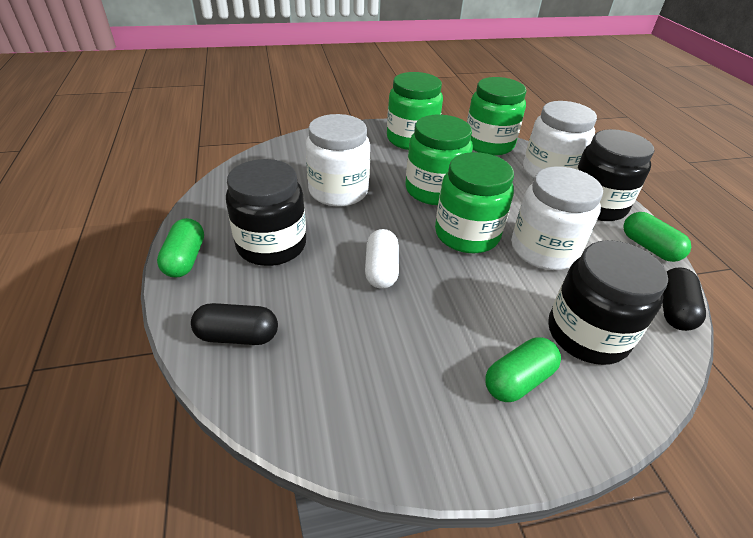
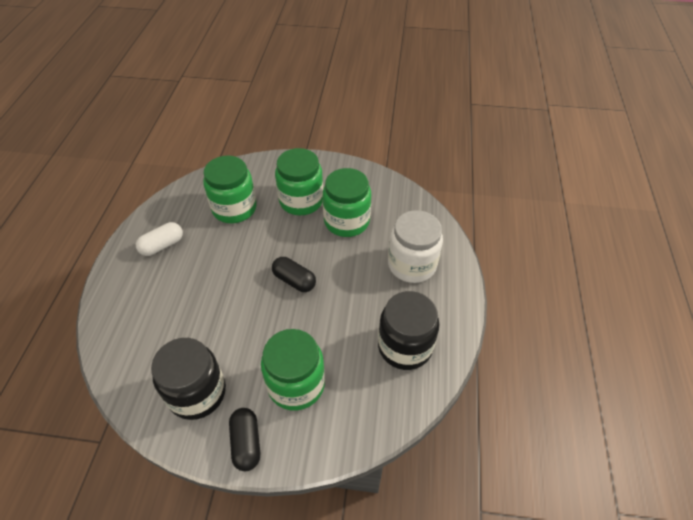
black jar: [226,159,306,266] [548,240,668,365] [576,129,654,221] = 3 -> [151,338,226,420] [378,291,439,370] = 2
green capsule: [157,218,204,277] [485,337,561,402] [623,212,691,262] = 3 -> none = 0
white jar: [306,114,370,207] [511,166,603,270] [523,101,597,179] = 3 -> [388,210,443,283] = 1

